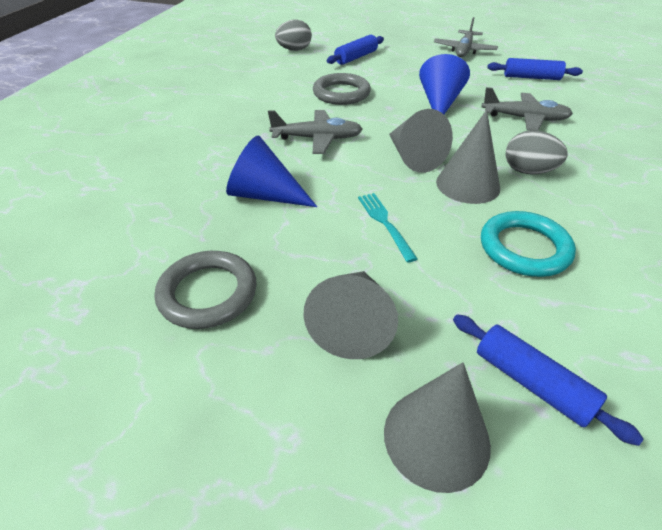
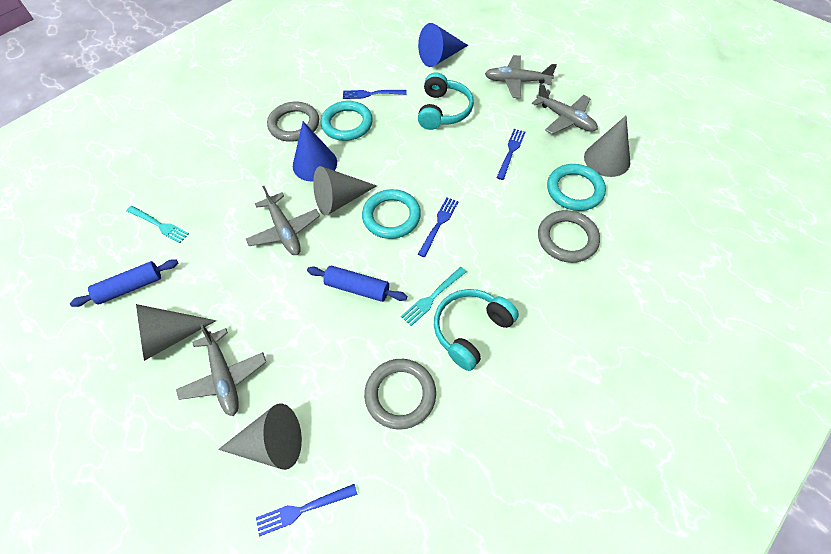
blue fork: none = 0 -> [256,484,358,536] [343,90,407,99] [418,198,459,257] [496,129,525,180] = 4
blue rolling pin: [327,35,384,65] [453,314,644,446] [487,58,583,80] = 3 -> [70,259,178,307] [307,266,407,302] = 2
grey egg: [275,20,312,51] [506,130,568,174] = 2 -> none = 0
grey plane: [268,110,363,154] [434,17,498,58] [481,87,573,131] = 3 -> [176,324,266,416] [246,186,320,255] [485,55,557,98] [532,83,598,134] = 4
grey ring: [155,251,257,329] [313,73,371,105] = 2 -> [267,102,319,142] [364,359,436,430] [538,210,600,263] = 3
turquoise fork: [358,193,418,263] = 1 -> [126,206,189,243] [401,267,467,326] = 2
turquoise headphones: none = 0 -> [418,72,474,130] [434,289,519,371] = 2
turquoise ring: [481,211,576,277] = 1 -> [321,101,373,141] [362,189,421,239] [547,164,606,211] = 3

